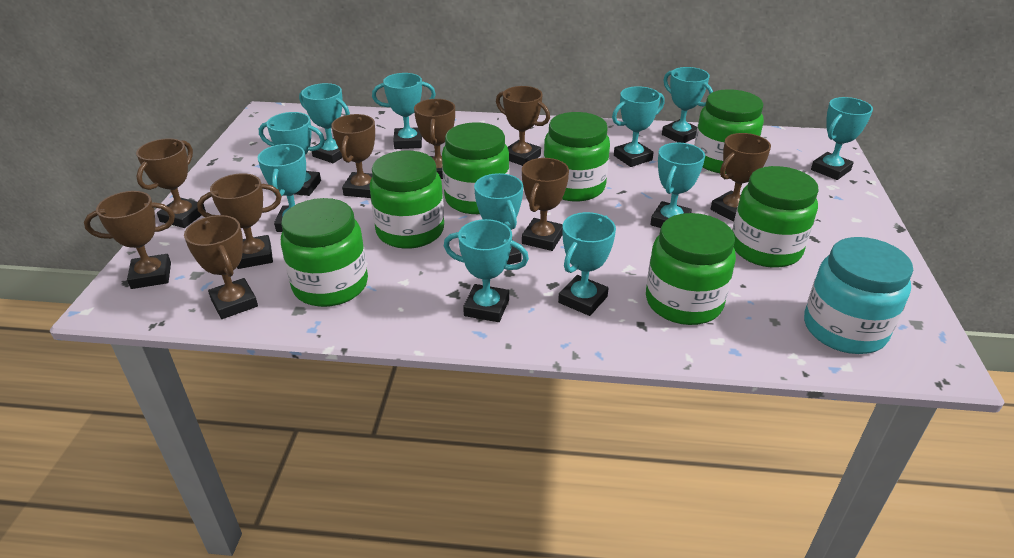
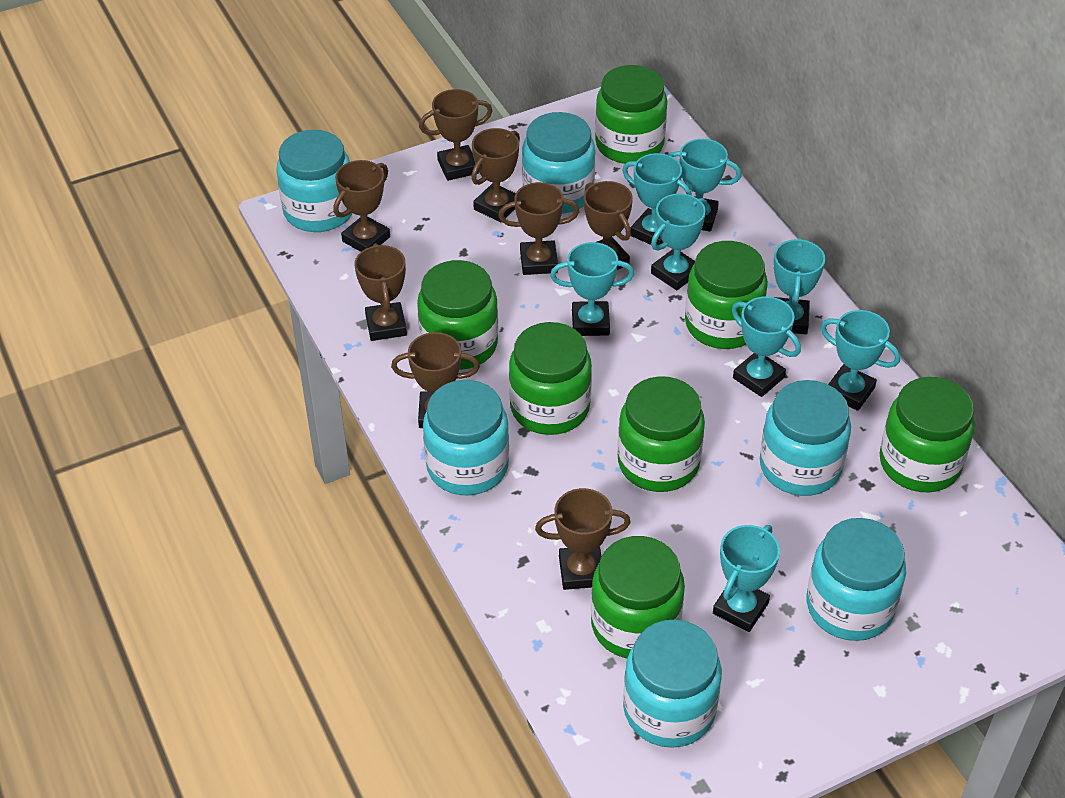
brown trophy: [84,191,175,289] [136,138,206,228] [184,215,258,319] [197,173,282,269] [331,114,375,198] [414,99,455,179] [496,86,550,166] [522,158,569,251] [711,133,771,222] = 9 -> [333,160,390,252] [354,243,407,341] [391,332,480,428] [419,89,492,181] [471,128,520,222] [498,182,579,275] [535,488,631,590] [584,181,633,270] = 8
turquoise jar: [804,237,913,354] = 1 -> [276,130,352,232] [423,380,509,495] [522,112,595,214] [623,620,722,748] [760,380,851,496] [807,518,906,641] = 6
turquoise trophy: [258,144,306,232] [259,112,325,196] [299,83,350,163] [372,73,436,149] [444,219,529,322] [474,173,523,265] [558,212,616,316] [612,86,665,167] [650,143,705,228] [662,67,713,143] [811,97,873,180] = 11 -> [550,242,634,336] [622,153,692,245] [651,194,707,290] [668,139,741,232] [713,525,780,632] [732,297,801,397] [773,237,825,334] [821,310,900,411] = 8

